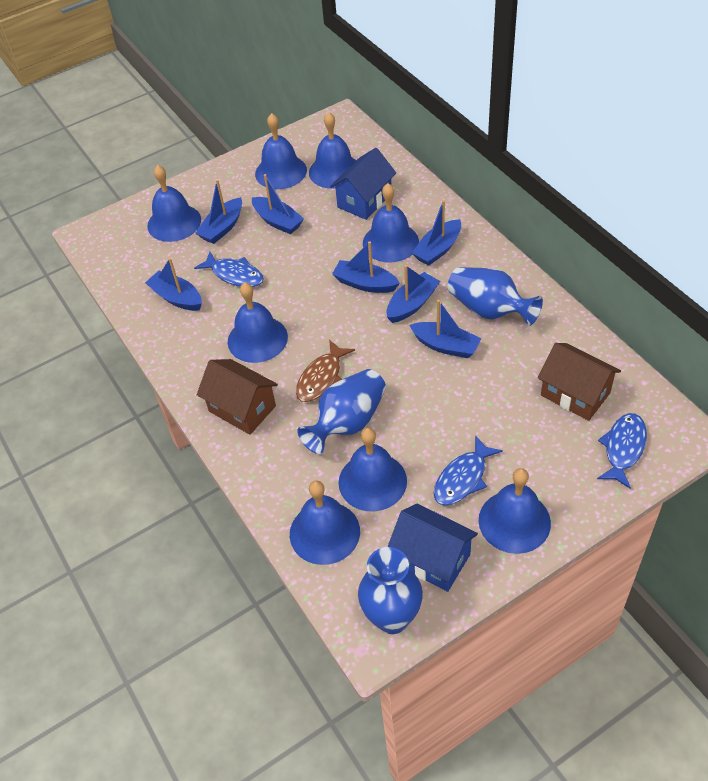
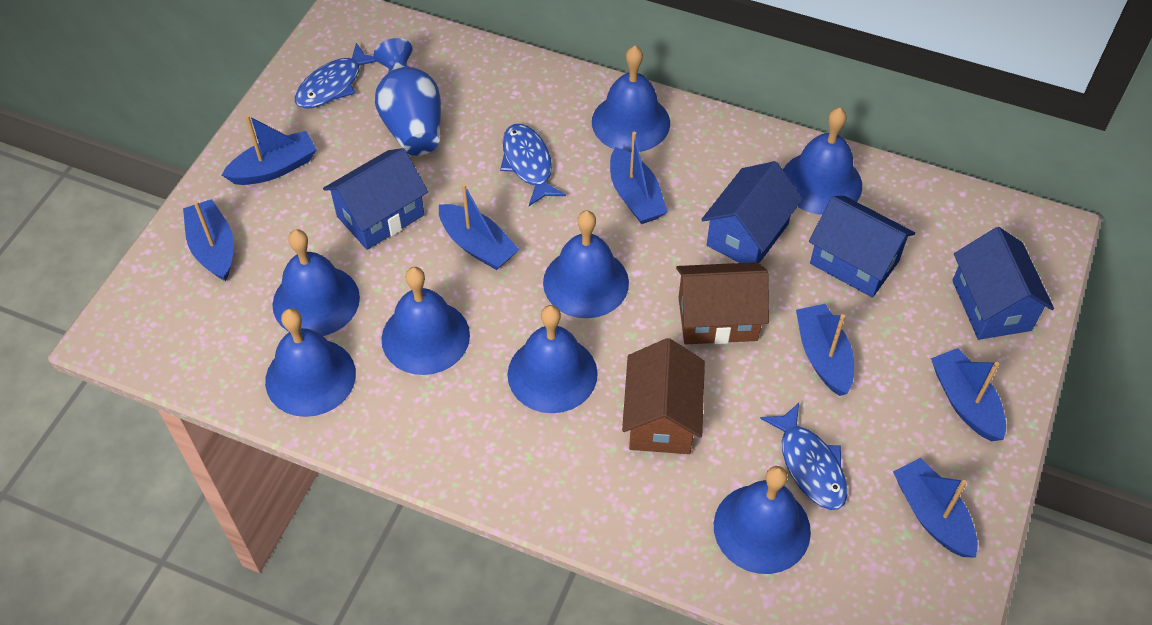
blue house: [330,148,396,220] [388,504,478,592] = 2 -> [323,148,428,250] [701,161,803,263] [809,196,915,298] [952,227,1054,340] = 4
blue vase: [297,369,386,454] [358,547,423,634] [448,267,543,326] = 3 -> [374,38,441,156] = 1
brown fish: [296,340,355,402] = 1 -> none = 0

